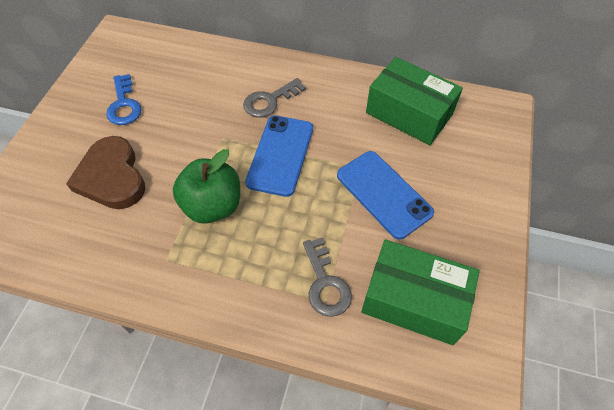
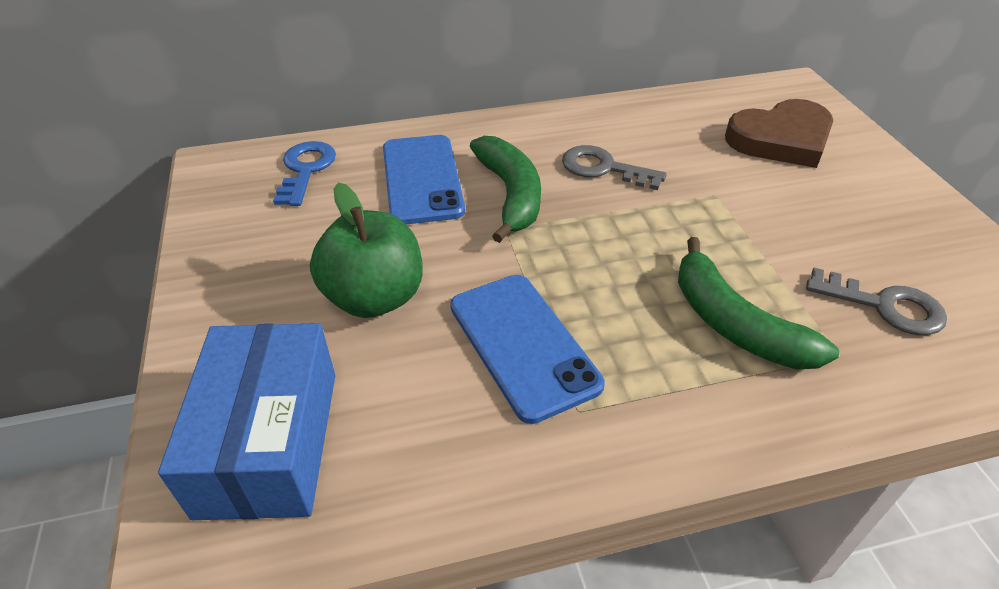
blue box: none = 0 -> [158,323,336,520] = 1
green banana: none = 0 -> [470,136,541,243] [678,237,839,370] = 2
green box: [361,239,480,345] [366,57,463,145] = 2 -> none = 0

